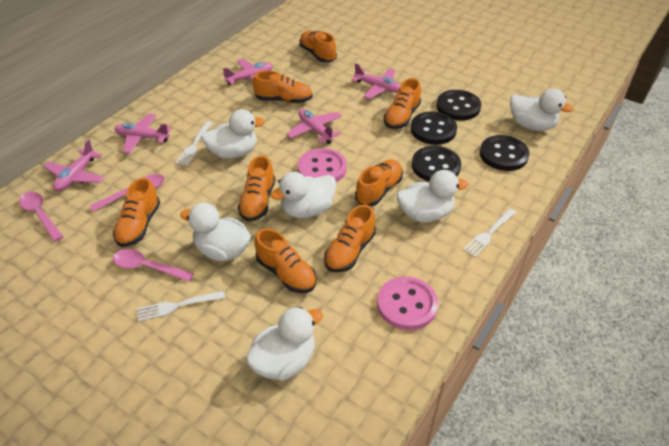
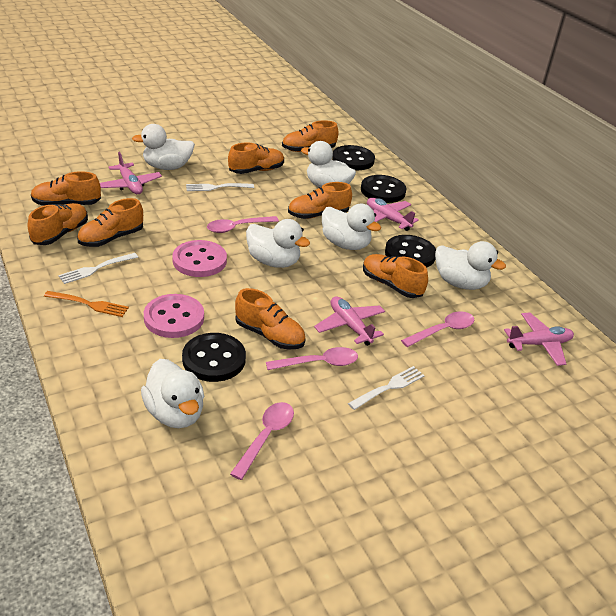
orange fork: none = 0 -> [44,291,129,317] = 1
pink plane: [43,139,105,191] [115,113,172,154] [223,59,273,85] [286,109,342,144] [351,63,400,99] = 5 -> [100,152,162,194] [314,296,385,346] [367,198,419,231] [504,312,574,366] = 4
pink spoon: [19,191,64,242] [90,174,165,212] [113,249,194,282] = 3 -> [207,216,279,233] [230,402,294,480] [266,347,358,370] [401,311,474,347] = 4

